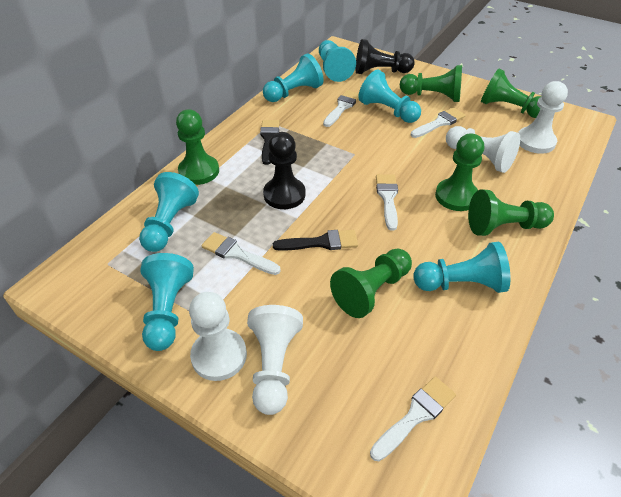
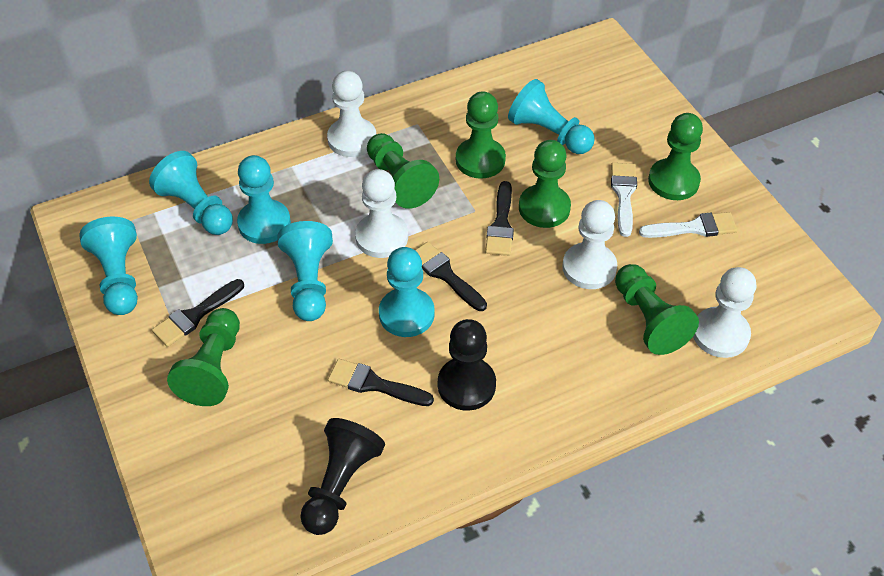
black brush: [260,120,279,165] [273,230,358,251] = 2 -> [152,279,244,347] [328,359,434,406] [415,242,487,311] [485,181,514,256] = 4
white brush: [201,232,281,275] [323,90,359,127] [370,377,456,461] [376,174,398,231] [411,107,466,138] = 5 -> [611,163,637,237] [639,212,737,238] = 2

